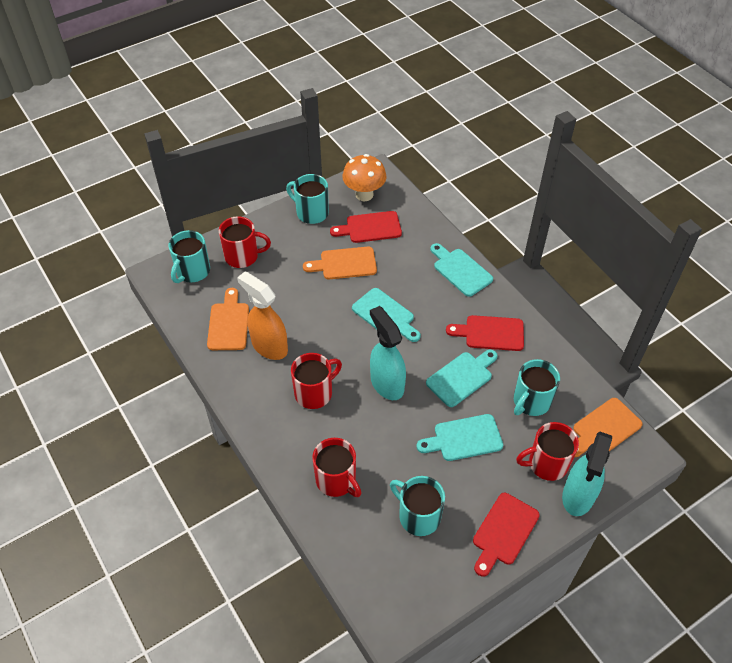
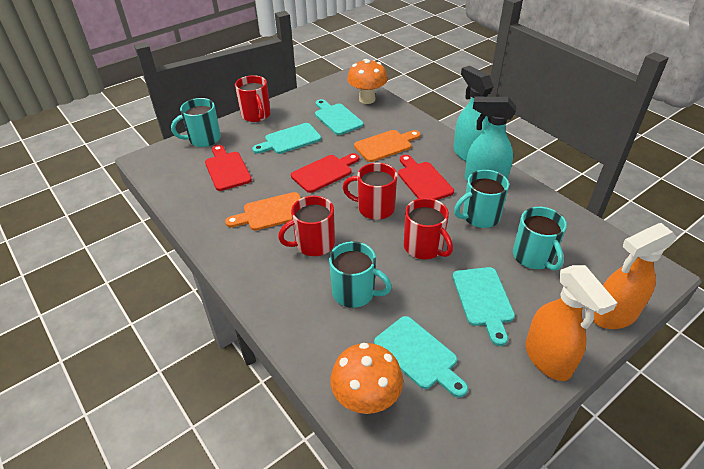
orange cutting board: [207,288,249,350] [303,247,377,279] [573,398,642,457] = 3 -> [225,192,301,231] [354,130,421,162] = 2
orange mushroom: [343,154,386,201] = 1 -> [330,343,403,414] [347,59,388,104] = 2
orange spray bottle: [237,271,288,360] = 1 -> [525,265,617,381] [593,223,677,329] = 2

